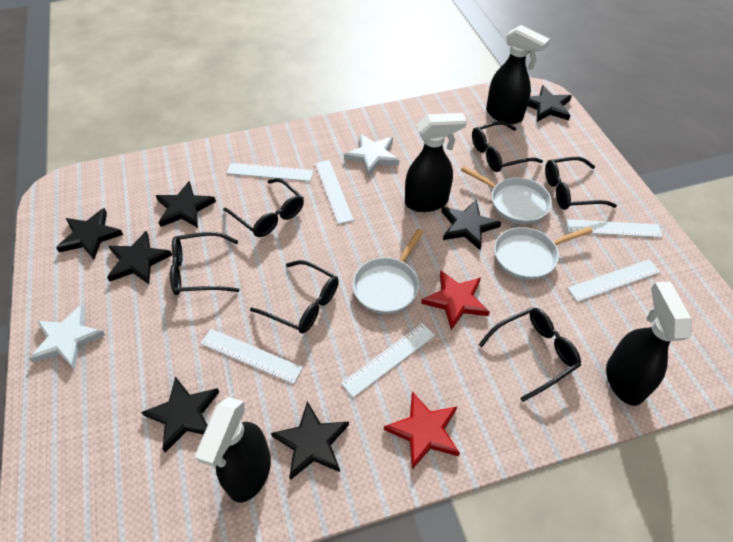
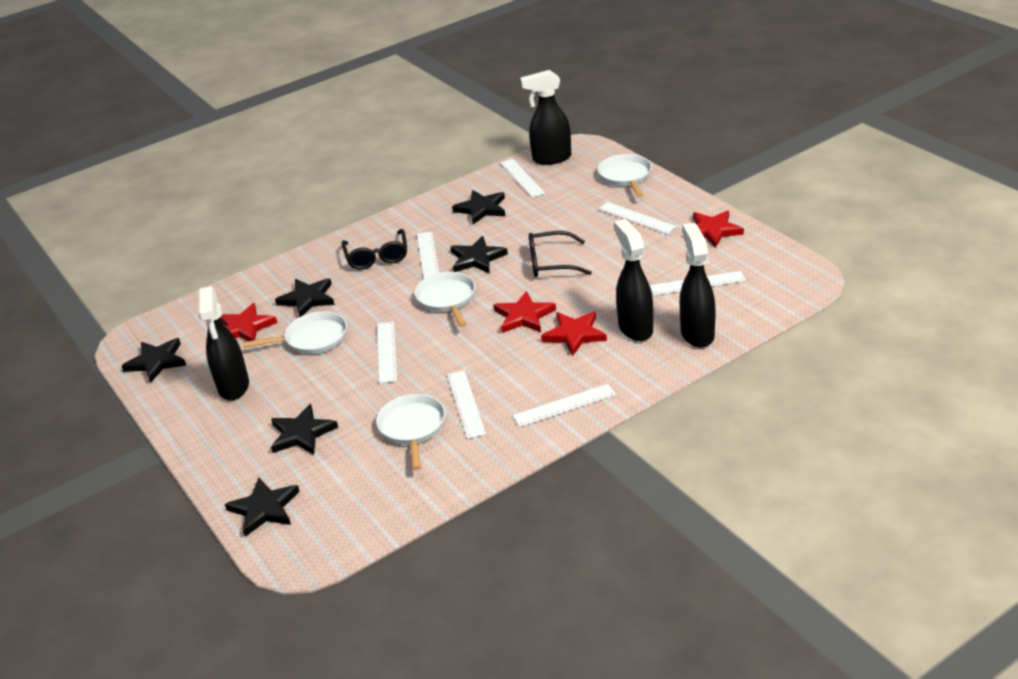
black glasses: [170,232,239,295] [223,178,304,237] [250,260,339,333] [472,121,543,172] [479,307,581,402] [545,157,617,210] = 6 -> [341,229,407,270] [529,231,592,277] = 2
black star: [56,208,123,260] [107,231,172,284] [141,376,219,452] [156,181,216,228] [271,401,349,480] [441,199,501,250] [528,85,572,122] = 7 -> [122,338,186,383] [225,478,300,537] [271,404,338,455] [275,278,334,317] [450,236,508,274] [452,190,505,224] = 6
red star: [384,391,460,469] [421,270,490,330] = 2 -> [220,303,277,341] [493,291,556,333] [541,312,607,356] [693,210,744,248] = 4
white pan: [352,229,424,314] [461,166,552,224] [494,227,593,280] = 3 -> [243,312,347,354] [376,394,445,470] [415,272,475,327] [598,154,652,197] = 4
white ruler: [201,329,303,384] [227,163,313,181] [315,160,354,224] [341,323,435,398] [566,219,662,238] [568,259,660,302] = 6 -> [377,322,397,384] [417,231,439,279] [447,371,486,439] [500,159,545,198] [513,384,616,427] [598,202,677,234] [650,271,746,295] = 7
white star: [29,305,105,369] [344,134,400,176] = 2 -> none = 0

